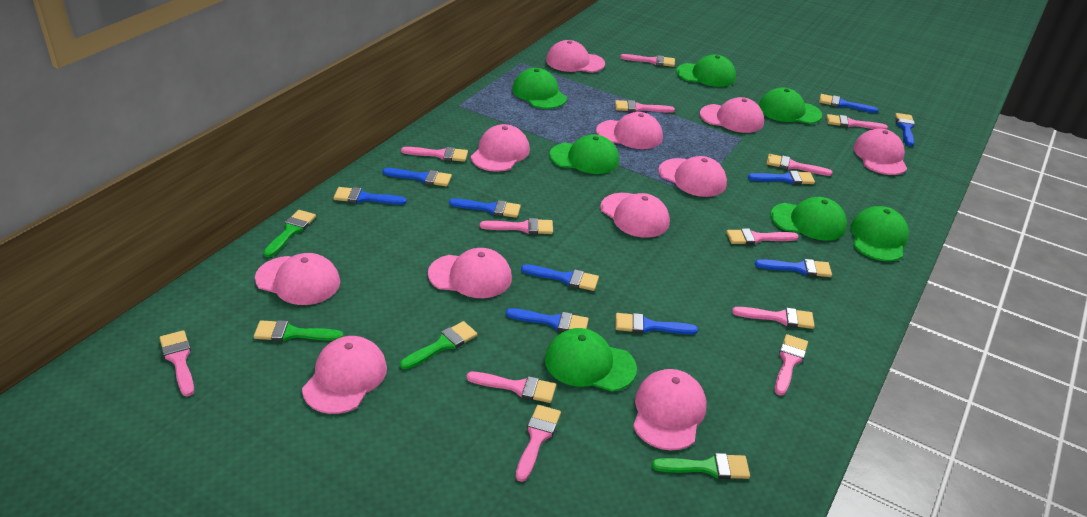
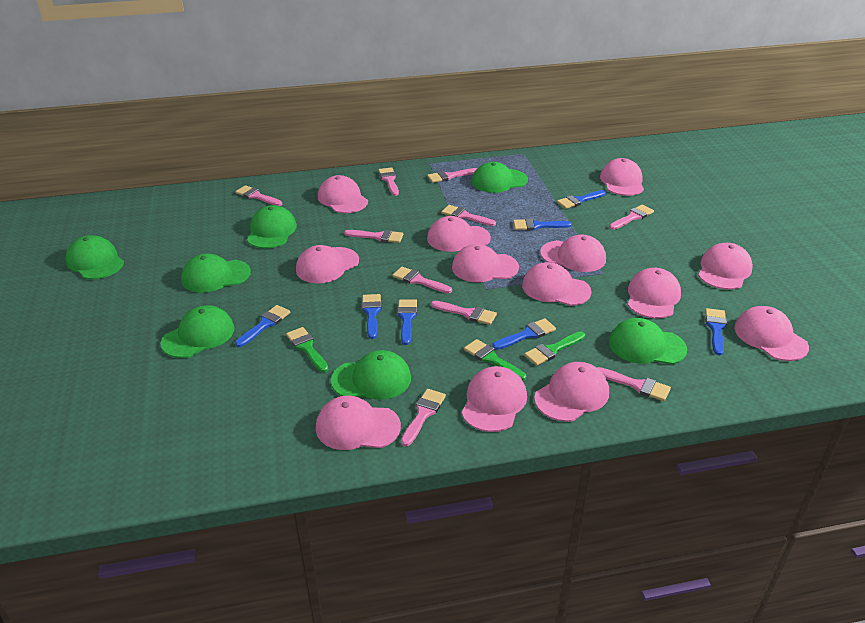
blue brush: [333,187,407,205] [383,168,452,186] [449,198,521,218] [506,308,589,332] [521,264,599,291] [615,313,698,334] [748,171,815,185] [755,259,832,277] [819,94,878,113] [895,113,915,146] = 10 -> [235,305,290,347] [362,294,382,339] [398,299,417,345] [492,318,556,350] [513,218,572,230] [557,190,607,209] [705,308,727,355] = 7
green brush: [254,320,343,342] [264,210,316,257] [400,321,477,369] [652,453,750,479] = 4 -> [286,327,328,373] [464,339,526,381] [524,331,585,366] = 3
pink brush: [160,330,194,397] [401,147,468,162] [466,372,556,403] [480,218,553,234] [516,405,561,482] [615,100,675,113] [620,54,675,67] [726,228,799,245] [732,307,815,329] [766,154,832,176] [774,334,808,396] [827,114,888,130] = 12 -> [235,185,282,206] [344,230,403,243] [378,167,399,196] [393,267,452,293] [401,389,446,447] [427,168,477,183] [431,301,497,325] [442,205,496,226] [597,367,671,401] [609,205,654,230] = 10
pink cap: [255,253,340,305] [302,336,387,414] [428,248,512,298] [471,124,530,172] [546,40,605,73] [596,112,663,149] [600,193,670,238] [633,369,706,450] [658,156,727,197] [700,97,764,133] [853,129,907,175] = 11 -> [296,245,359,283] [316,396,401,450] [318,175,368,213] [427,216,491,252] [452,244,519,282] [462,366,527,432] [522,262,591,306] [534,362,609,422] [540,235,606,272] [600,158,644,196] [628,268,681,319] [698,243,753,290] [734,306,809,361] = 13

